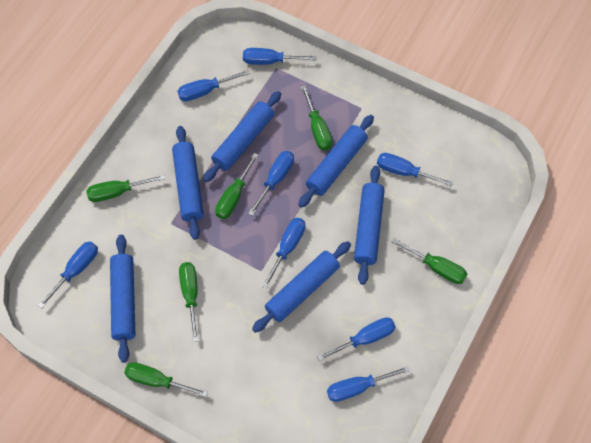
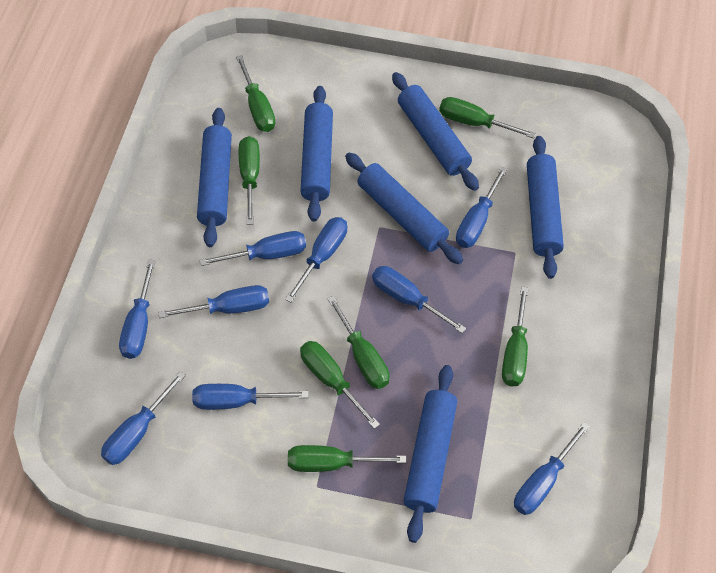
blue screwdriver: [38,241,98,309] [177,70,250,101] [243,48,317,65] [248,151,294,216] [262,218,305,289] [317,317,396,361] [327,366,410,402] [377,153,453,187] = 8 -> [101,371,186,465] [119,260,156,359] [158,285,269,318] [192,384,308,410] [199,231,306,266] [285,217,347,302] [372,266,466,333] [456,166,508,248] [514,422,590,515] = 9
green screwdriver: [86,175,165,202] [124,362,208,397] [179,262,199,342] [215,153,259,219] [301,85,332,150] [392,238,467,284] = 6 -> [236,55,275,132] [239,136,260,225] [288,445,406,472] [300,341,380,429] [327,296,390,389] [439,97,536,139] [502,286,528,386] = 7

